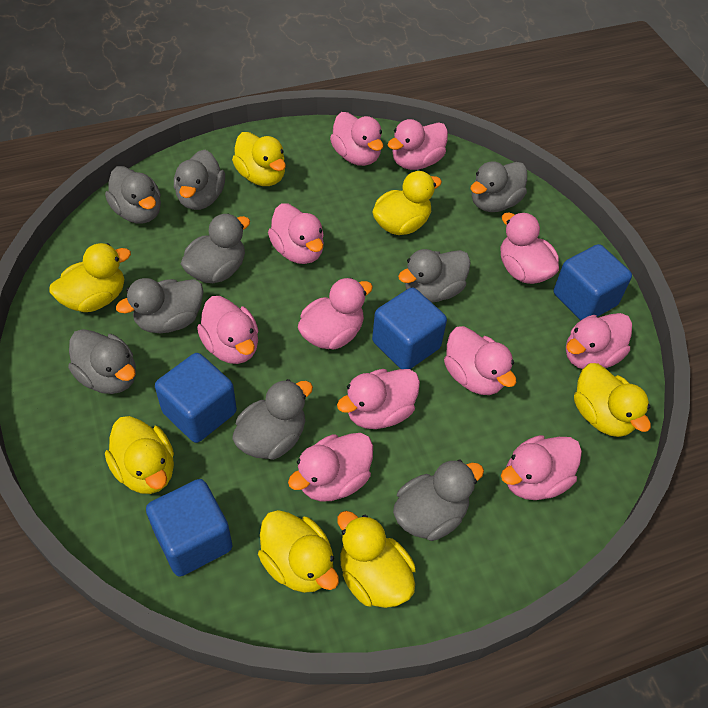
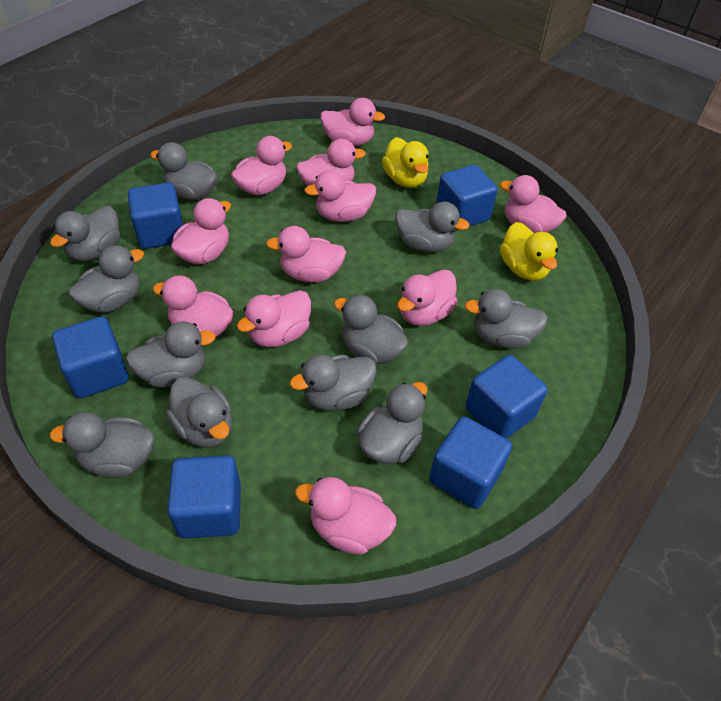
blue cube: [146,479,232,577] [155,353,237,443] [372,288,447,369] [554,244,632,321] = 4 -> [52,317,129,398] [128,182,183,249] [167,455,241,539] [429,416,512,509] [436,165,498,230] [466,355,548,439] = 6
grey duck: [68,329,136,394] [105,166,161,224] [116,278,203,333] [174,150,225,210] [181,214,250,283] [232,379,313,460] [393,460,484,541] [398,249,471,303] [470,161,527,212] = 9 -> [50,206,120,261] [50,412,155,478] [69,245,144,313] [126,321,216,387] [150,142,218,200] [166,377,232,448] [290,354,377,411] [334,294,408,364] [357,382,427,464] [395,201,470,253] [465,289,548,349] = 11
yellow duck: [49,243,131,312] [105,416,174,494] [232,132,286,186] [258,510,339,593] [338,511,416,608] [372,171,442,235] [574,363,651,437] = 7 -> [382,137,429,188] [500,222,558,281] = 2

